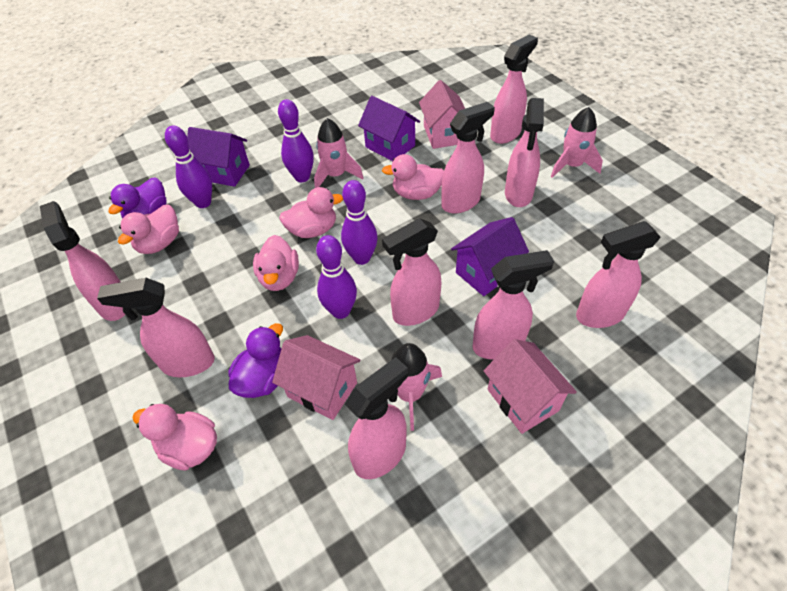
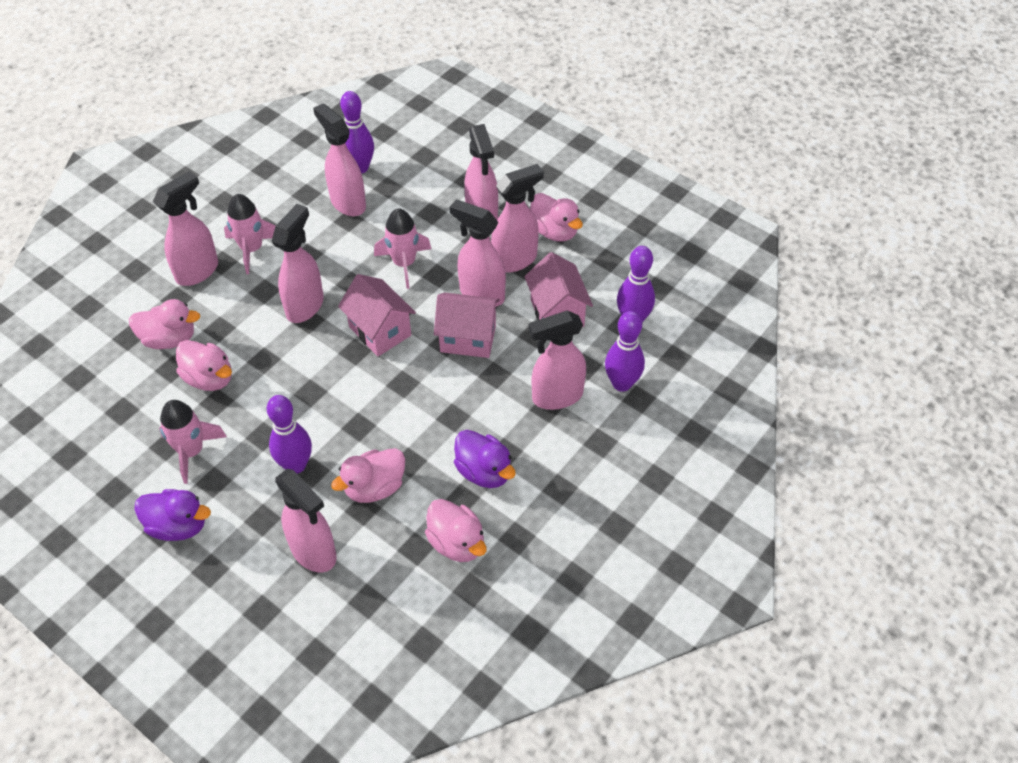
pink spray bottle: [40,201,125,321] [97,278,215,377] [345,357,408,479] [382,218,441,326] [441,102,495,214] [472,250,554,360] [490,35,538,144] [505,98,544,207] [576,221,661,328] = 9 -> [153,171,218,286] [271,204,324,323] [275,469,337,572] [313,103,366,216] [449,199,506,306] [464,124,498,220] [491,164,544,273] [528,311,586,410] = 8
purple house: [187,127,250,187] [358,96,420,161] [451,217,529,296] = 3 -> none = 0

